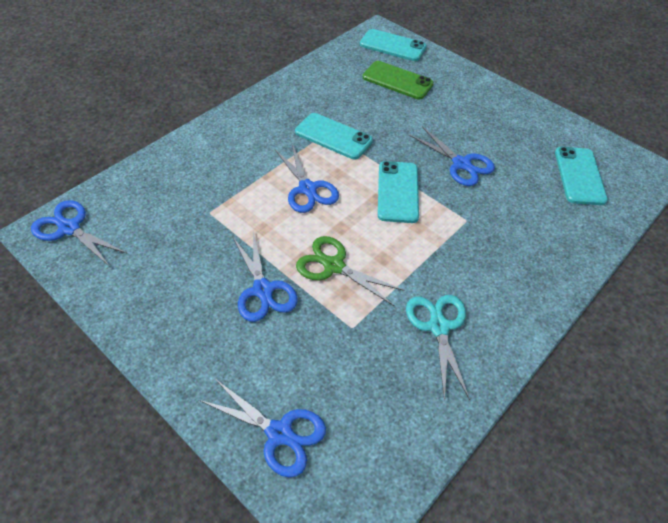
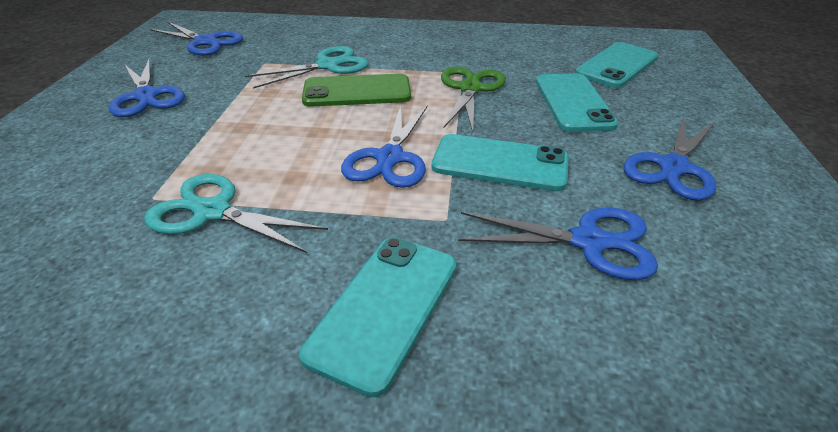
turquoise scissors: [406,295,470,401] = 1 -> [144,174,328,253] [245,46,368,89] = 2

